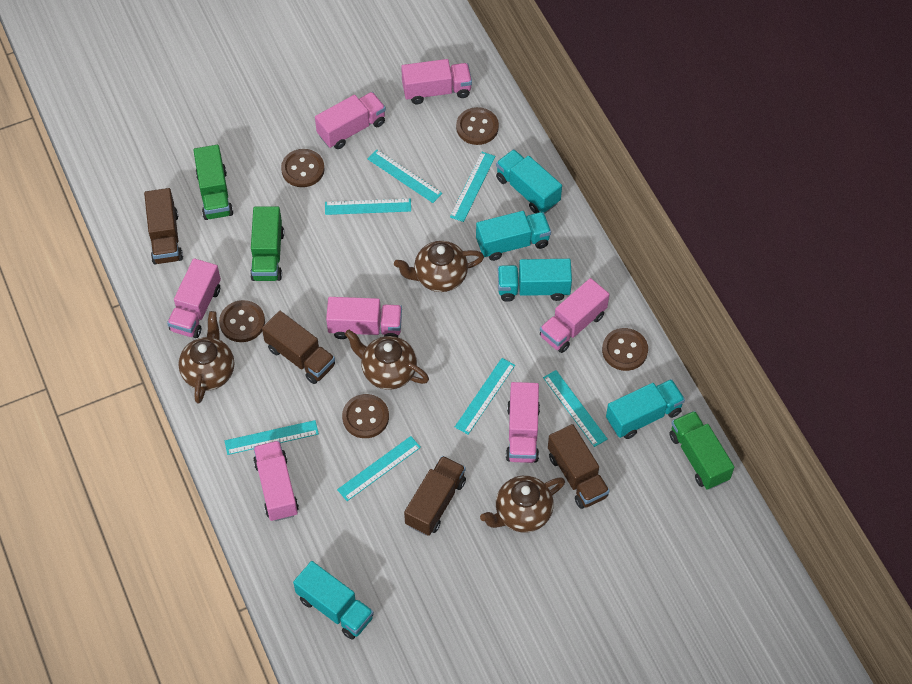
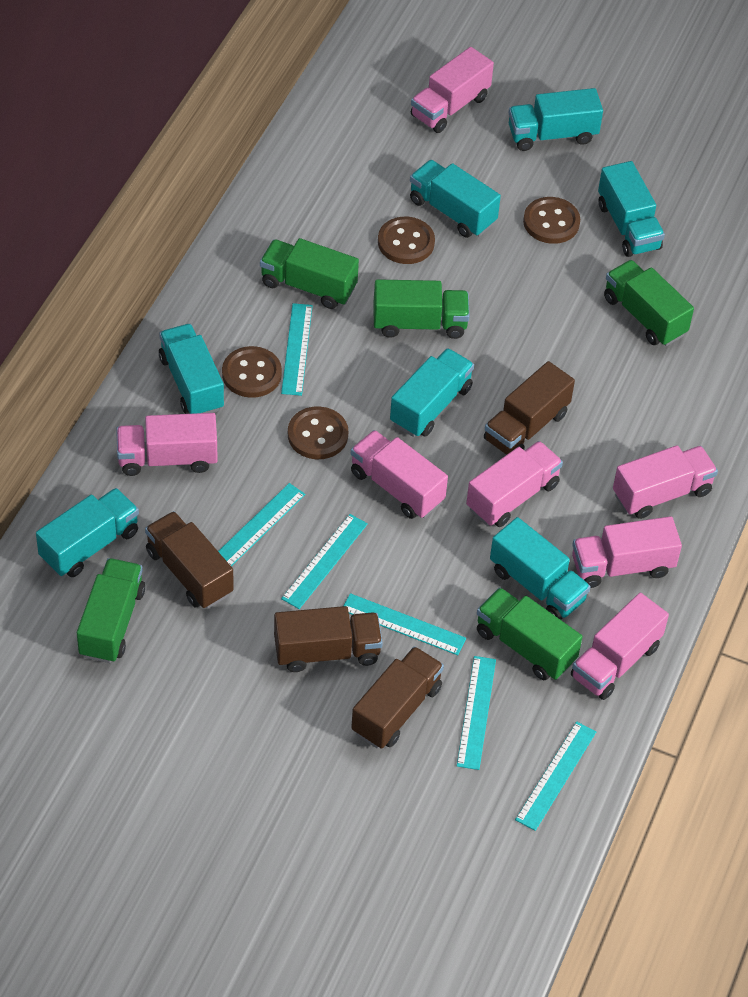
brown button: [219,300,265,342] [281,149,325,187] [342,394,389,438] [456,107,499,145] [602,328,648,371] = 5 -> [222,346,282,398] [288,406,348,459] [378,217,435,264] [523,197,580,244] = 4
brown teapot: [178,311,234,404] [345,329,429,390] [394,241,484,292] [480,476,565,533] = 4 -> none = 0
green truck: [193,145,233,220] [250,206,284,281] [669,411,734,490] = 3 -> [77,558,145,663] [260,238,359,309] [373,279,470,339] [477,587,582,680] [604,260,694,346] = 5
turquoise ruler: [225,420,319,455] [325,199,411,215] [337,436,421,501] [368,150,442,203] [450,152,495,222] [455,358,515,434] [543,370,608,447] = 7 -> [218,483,305,566] [281,303,313,396] [281,514,368,609] [344,593,466,655] [457,656,496,770] [515,721,596,831] = 6
turquoise truck: [293,561,374,640] [476,211,551,261] [496,149,562,214] [498,259,572,302] [606,379,685,439] = 5 -> [36,488,139,577] [159,324,224,414] [390,348,474,437] [410,160,501,238] [490,517,590,620] [508,88,603,151] [598,161,665,257] = 7

